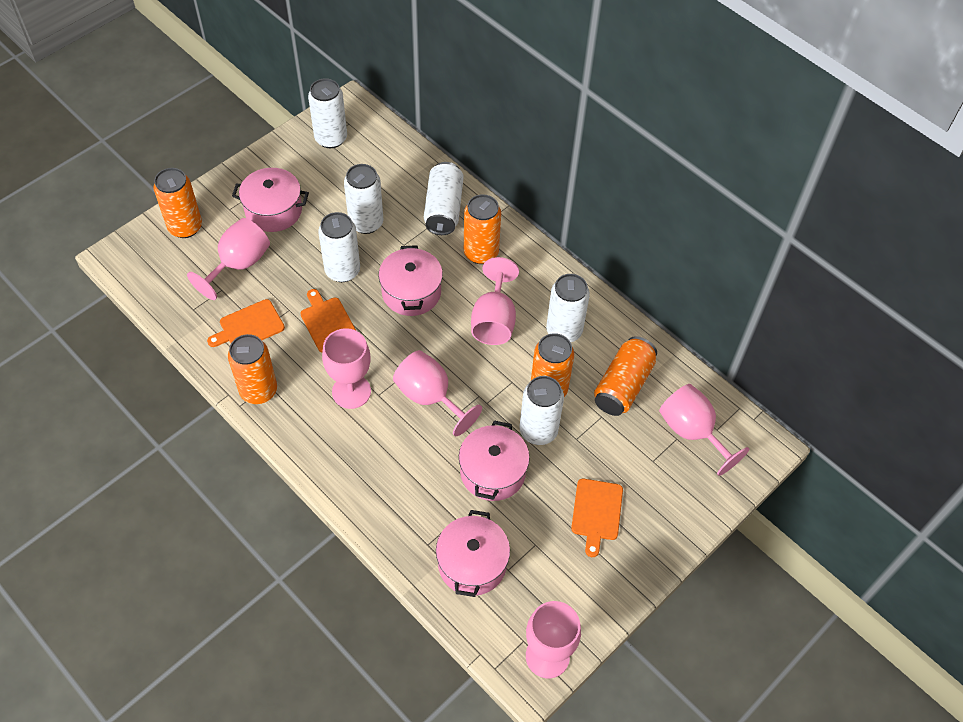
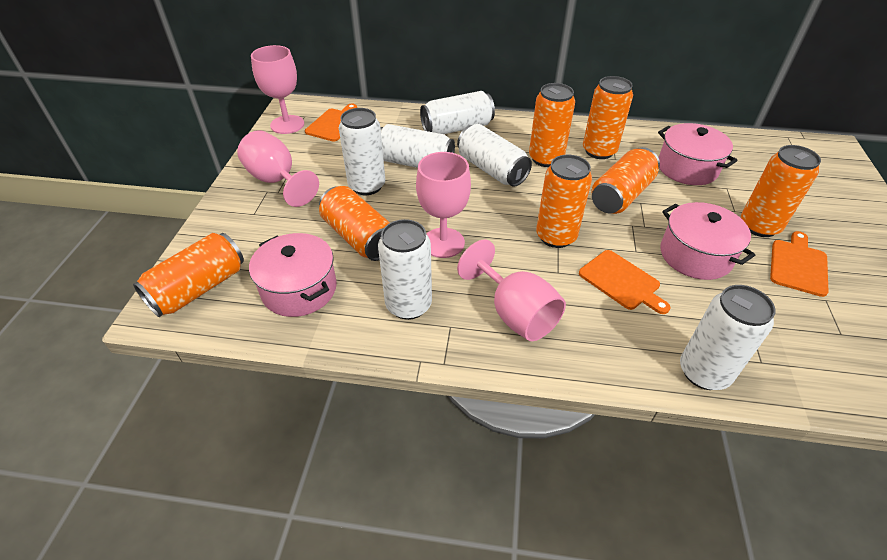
orange can: [154,168,202,238] [228,334,277,404] [464,194,501,264] [531,333,574,397] [594,336,657,416] = 5 -> [133,233,244,317] [319,186,390,261] [529,83,575,167] [536,155,592,248] [583,76,633,159] [592,147,660,214] [741,145,821,237] = 7
pink goblet: [187,218,270,300] [322,328,371,409] [393,350,482,436] [471,257,519,345] [526,601,581,678] [659,384,749,476] = 6 -> [237,130,319,207] [251,45,304,134] [416,152,471,258] [457,240,566,341] = 4
pink pot: [232,168,309,232] [378,245,443,316] [436,510,510,597] [459,420,530,501] = 4 -> [249,233,337,317] [658,123,738,185] [661,202,755,280] = 3

